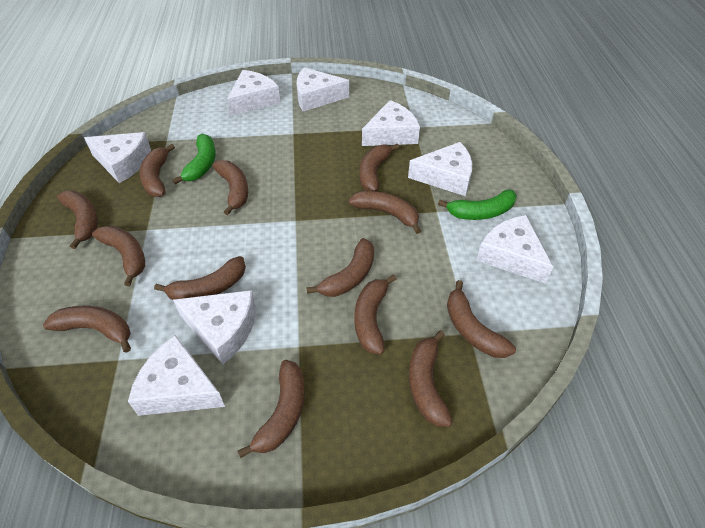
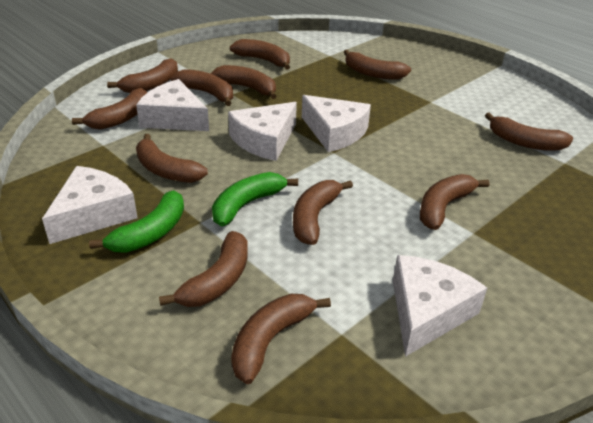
brown banana: [43,306,131,353] [57,191,98,249] [92,226,145,286] [140,144,175,197] [154,256,246,300] [212,160,248,215] [238,360,305,458] [306,238,374,297] [349,191,421,234] [355,274,397,355] [359,144,399,191] [409,330,453,427] [447,280,516,358] = 13 -> [72,88,147,129] [107,58,178,93] [136,134,208,183] [159,231,248,307] [171,69,233,106] [210,65,276,99] [230,39,290,70] [231,294,331,384] [293,180,353,245] [344,50,411,80] [420,174,489,230] [485,112,573,151] = 12
white cheese: [84,132,151,183] [128,335,225,416] [173,290,256,364] [227,70,280,116] [297,67,349,111] [362,100,420,146] [408,142,472,196] [476,215,553,284] = 8 -> [42,166,137,244] [136,79,209,131] [228,102,297,161] [302,95,371,152] [393,255,487,357] = 5

